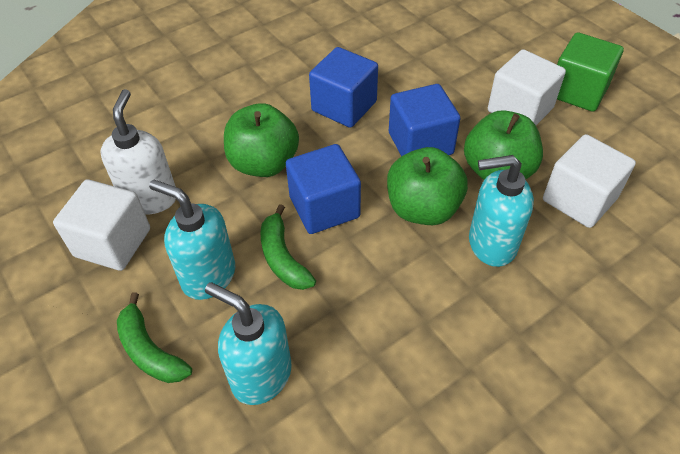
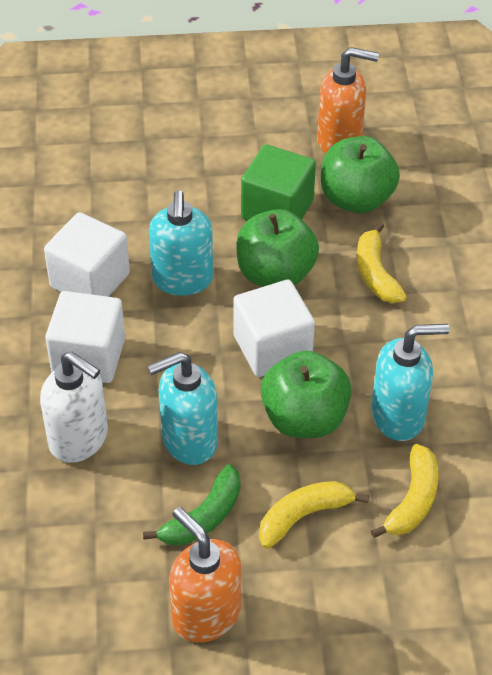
blue cube: [286,144,361,234] [309,47,378,128] [389,84,461,156] = 3 -> none = 0
green banana: [117,293,192,383] [261,204,316,290] = 2 -> [143,464,240,546] = 1
orange soap dispenser: none = 0 -> [169,507,241,643] [317,47,379,154] = 2
yellow banana: none = 0 -> [259,481,369,549] [357,222,407,303] [371,444,439,538] = 3

